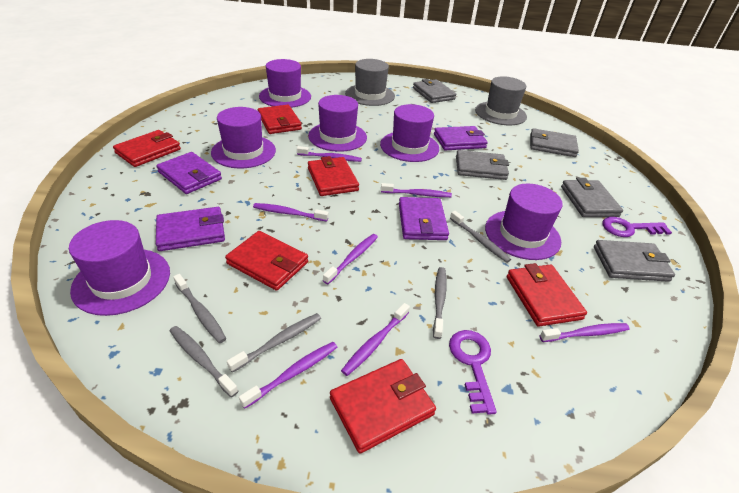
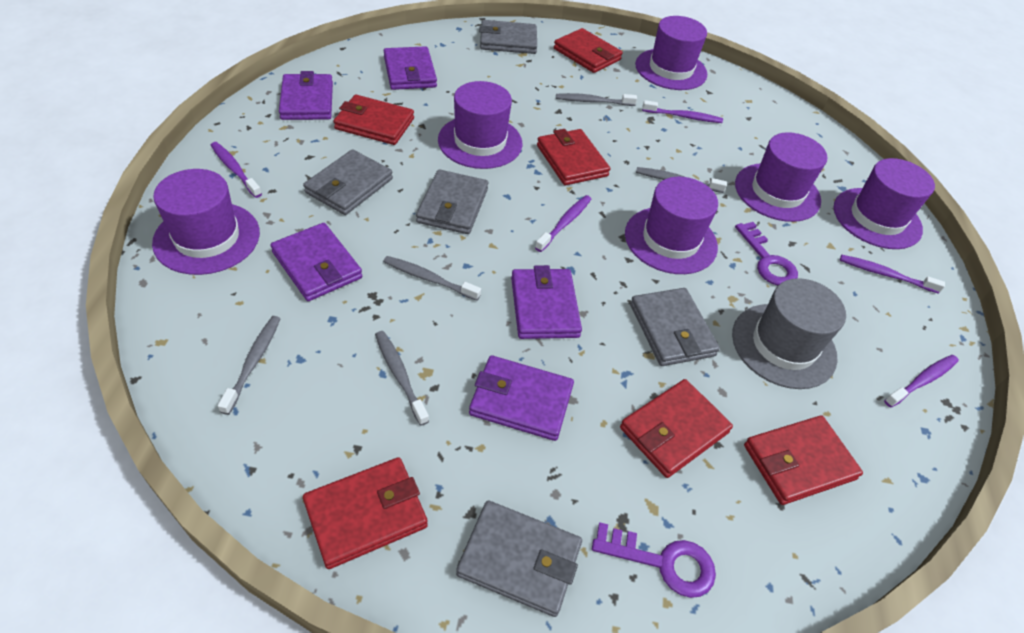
grey hat: [345,59,395,106] [475,76,527,125] = 2 -> [732,278,846,389] = 1
purple toothbrush: [239,342,338,409] [253,203,329,221] [297,146,362,162] [323,234,378,284] [341,303,410,376] [381,183,452,197] [540,323,630,342] = 7 -> [211,142,262,198] [535,195,591,252] [642,100,723,123] [840,255,945,294] [884,355,959,408] = 5
purple wallet: [156,152,222,194] [156,207,225,251] [399,197,449,240] [434,126,488,150] = 4 -> [271,223,362,301] [279,71,333,120] [384,46,437,90] [469,355,574,441] [511,265,582,339] = 5

